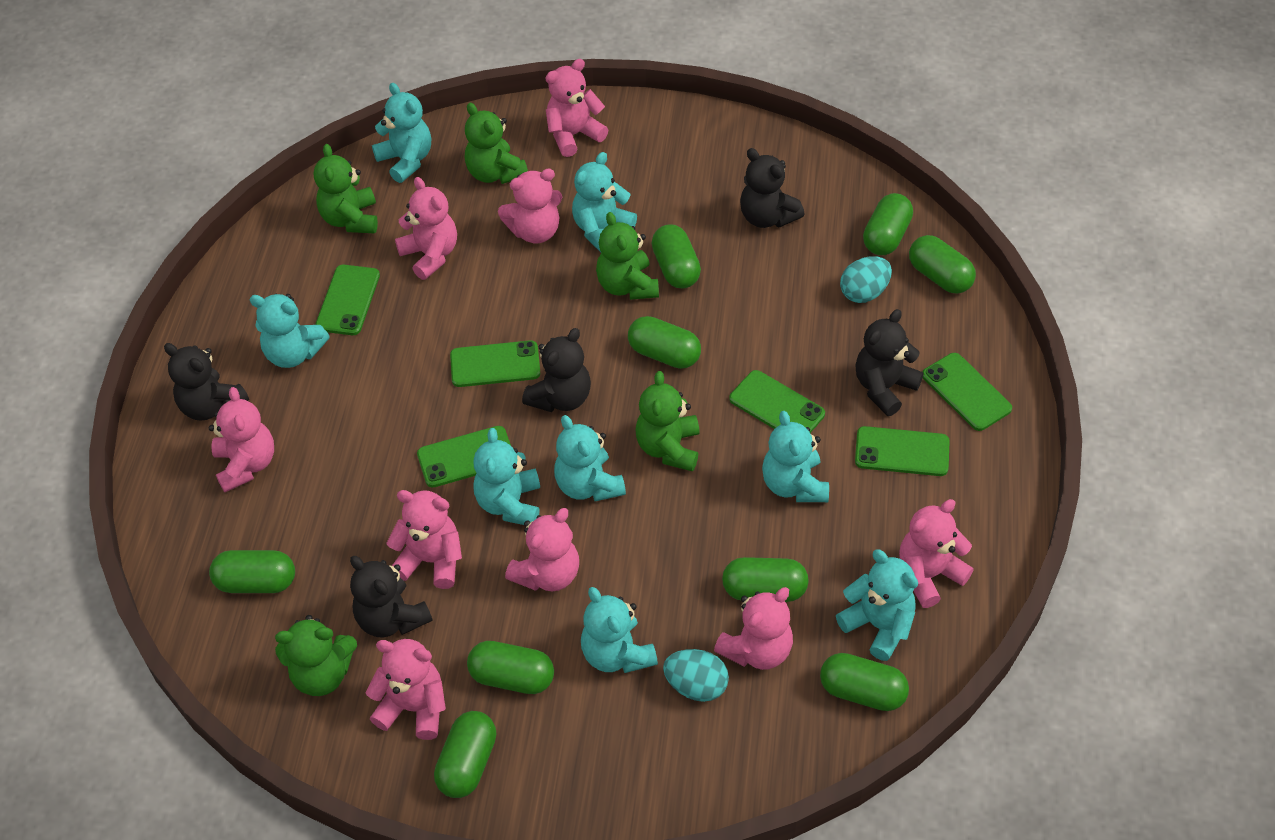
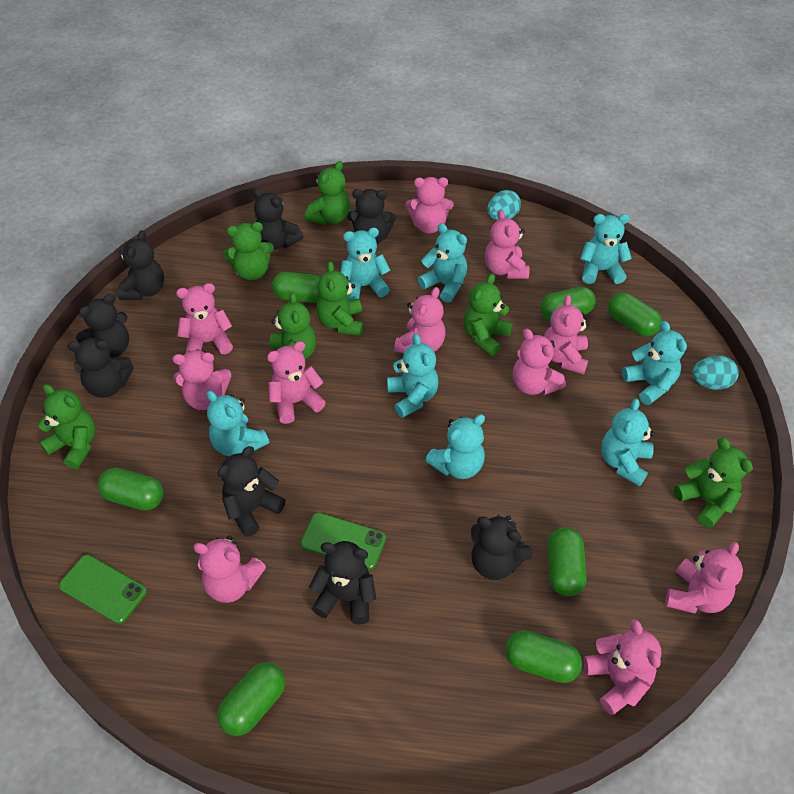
black teddy bear: [164,343,249,421] [350,556,432,638] [522,328,591,412] [740,148,805,228] [855,309,924,416] = 5 -> [67,337,134,398] [76,294,129,358] [117,230,164,300] [218,446,286,537] [252,189,303,250] [309,541,376,625] [347,189,396,244] [471,515,533,580] = 8
green capsule: [209,550,295,593] [434,711,497,798] [467,641,554,694] [628,316,701,369] [651,224,701,288] [722,557,809,602] [820,653,909,711] [863,193,913,255] [909,235,976,294] = 9 -> [97,468,163,511] [217,662,285,736] [272,272,321,303] [505,630,582,683] [540,287,596,321] [548,528,586,596] [608,292,662,337] = 7
green phone: [316,265,380,335] [417,426,511,488] [450,340,540,387] [729,370,825,433] [855,426,950,476] [923,353,1012,431] = 6 -> [59,555,147,624] [301,513,386,569] = 2
green teddy bear: [275,615,357,696] [314,144,378,233] [465,103,528,184] [596,212,659,300] [635,371,700,472] = 5 -> [38,384,96,469] [223,222,274,280] [270,292,316,359] [305,161,350,225] [317,261,363,336] [464,274,513,356] [674,437,753,528] = 7
pink teddy bear: [209,387,274,492] [366,639,446,740] [386,490,462,589] [395,177,457,280] [498,168,562,244] [505,508,579,591] [546,59,608,157] [714,587,793,670] [899,499,974,608] = 9 -> [172,350,231,410] [176,283,233,354] [193,536,266,603] [267,341,326,424] [394,287,446,353] [405,177,454,233] [485,210,529,279] [513,328,566,395] [544,295,590,374] [583,619,661,715] [665,542,743,614] = 11

